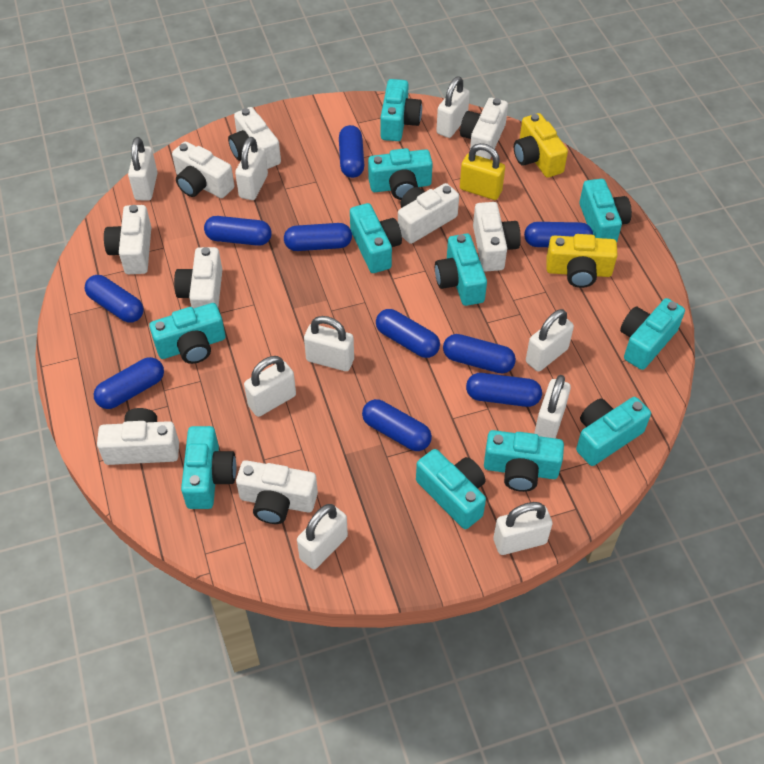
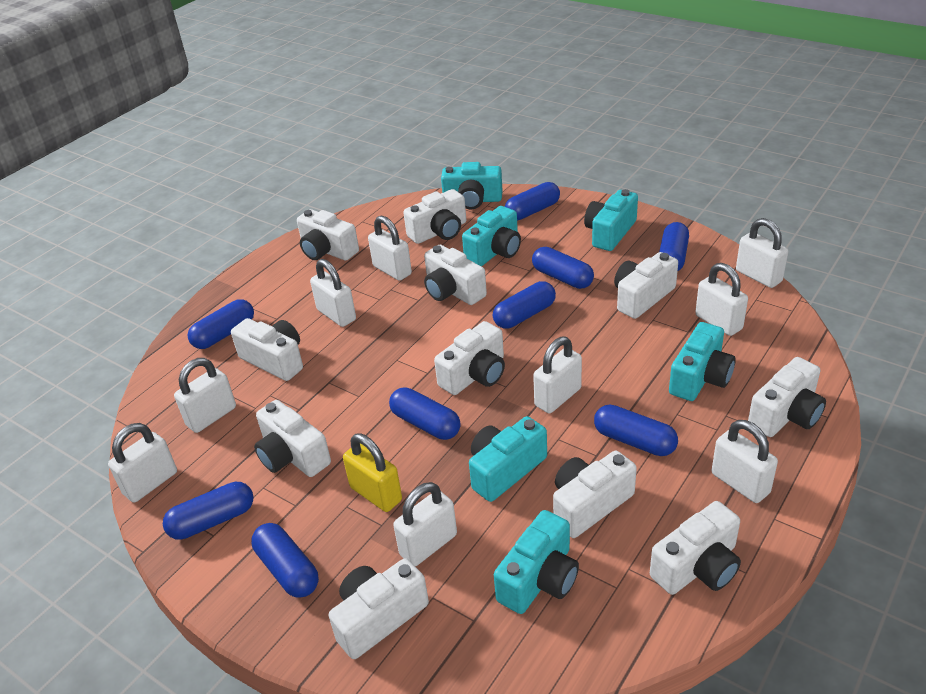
blue capsule: [85,275,143,323] [94,357,164,409] [204,216,272,246] [284,223,352,251] [339,125,364,178] [362,399,432,451] [376,309,440,358] [443,334,516,374] [466,373,542,407] [524,222,593,247] = 10 -> [163,482,254,540] [188,299,254,349] [251,523,319,598] [389,387,460,440] [493,281,556,329] [505,182,560,220] [532,247,594,289] [594,405,678,456] [659,222,689,271] = 9
turquoise camera: [149,303,225,364] [181,426,236,509] [350,203,402,273] [368,148,433,200] [381,79,422,141] [416,449,486,529] [435,234,487,306] [484,430,564,492] [576,397,651,466] [580,179,632,242] [620,298,685,370] = 11 -> [441,162,503,209] [462,206,521,266] [469,416,547,502] [494,510,579,614] [584,189,638,251] [669,322,736,401] = 6
white camera: [97,408,179,465] [104,205,151,274] [172,142,234,198] [174,247,222,309] [228,107,281,169] [236,460,318,524] [398,183,459,244] [460,98,508,159] [473,202,521,271] = 9 -> [231,318,303,381] [254,400,331,477] [297,209,359,261] [328,558,429,659] [403,189,466,244] [424,245,487,305] [434,321,505,395] [553,451,637,538] [614,252,678,319] [650,501,741,595] [748,357,826,437] = 11
yellow camera: [514,113,568,178] [546,234,617,288] = 2 -> none = 0

